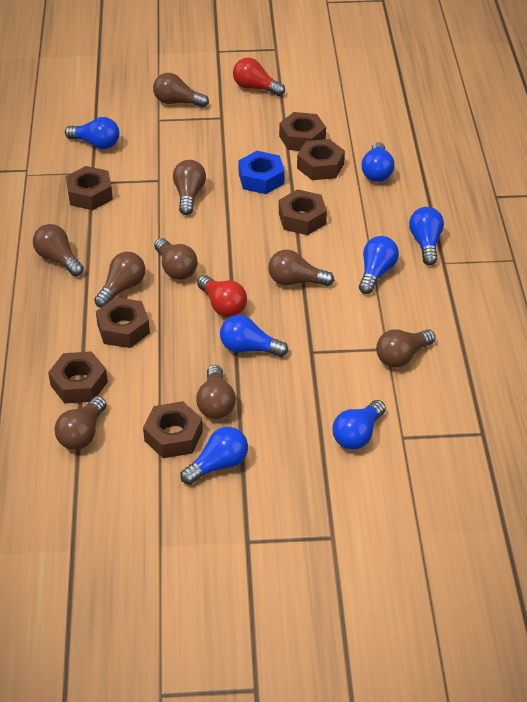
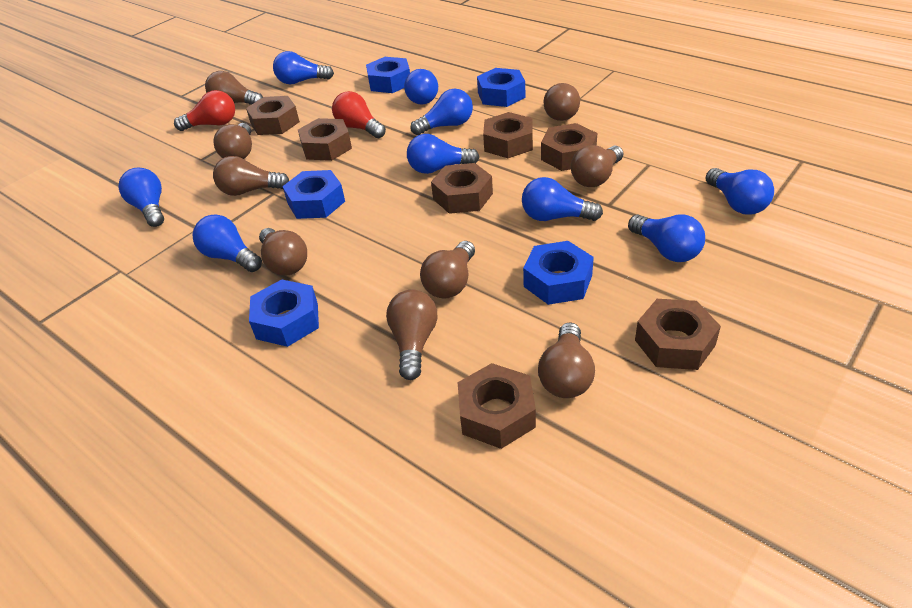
blue light bulb: [65,117,119,149] [180,427,248,485] [220,315,288,357] [332,400,386,450] [359,236,399,294] [362,142,395,182] [409,207,444,265] = 7 -> [119,167,164,227] [192,214,262,272] [273,51,334,84] [404,69,438,104] [407,134,480,174] [410,89,473,135] [522,177,603,221] [628,214,705,262] [706,168,774,214] = 9
blue nut: [238,151,285,194] = 1 -> [249,279,319,347] [282,170,345,219] [366,57,410,93] [477,68,525,107] [523,241,594,305] = 5

